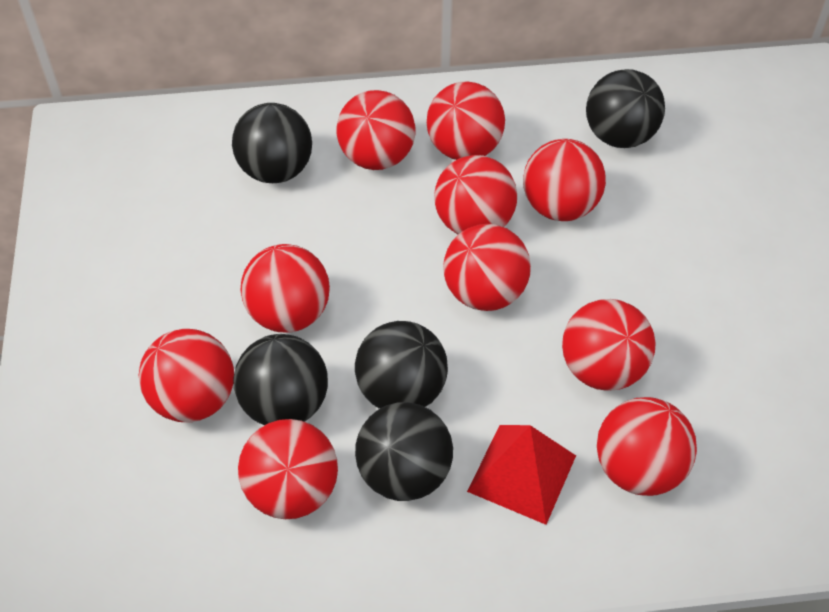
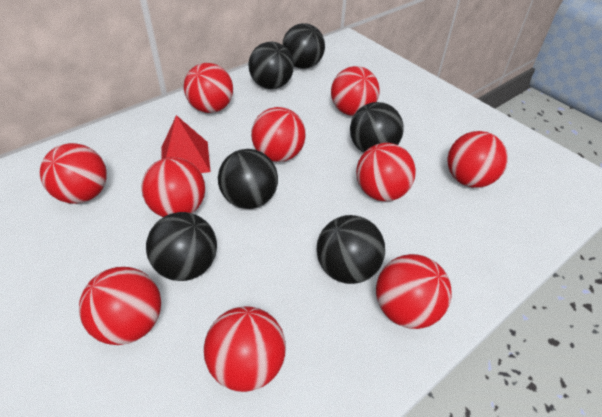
black ball: [232,103,312,183] [233,334,328,425] [355,321,448,409] [355,402,453,501] [586,69,665,148] = 5 -> [146,212,217,281] [218,149,278,209] [248,42,294,89] [282,23,325,69] [316,215,385,284] [350,102,404,153] = 6

